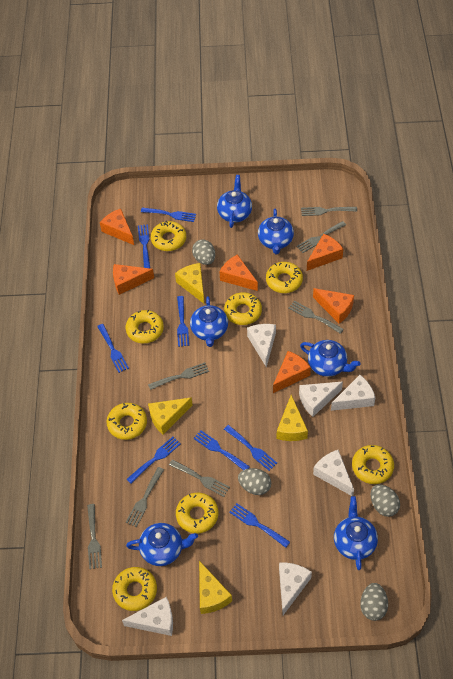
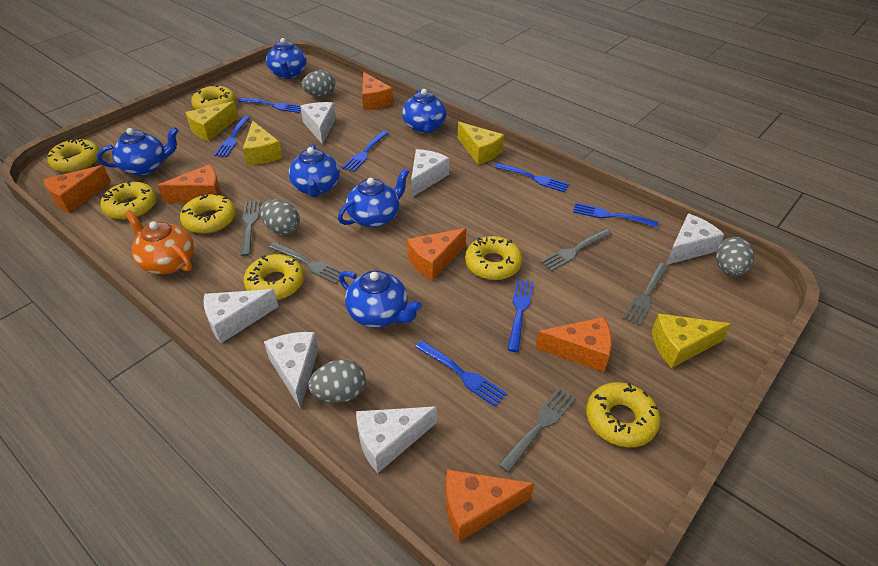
blue fork: [97,324,129,373] [126,437,181,484] [138,224,150,268] [141,208,196,222] [177,296,189,347] [193,430,250,470] [224,425,277,471] [229,503,290,548] = 8 -> [214,116,250,157] [239,97,301,113] [342,131,389,172] [415,341,507,407] [494,163,569,192] [507,279,534,352] [573,203,658,228] = 7
grey fork: [87,504,102,569] [126,467,164,527] [148,362,209,390] [169,459,230,497] [289,301,344,334] [296,221,346,253] [301,207,357,216] = 7 -> [240,200,260,256] [269,242,343,284] [498,388,576,473] [540,229,612,271] [623,263,669,326] = 5
orange teapot: none = 0 -> [125,210,194,274] = 1
yellow donut: [106,403,147,440] [112,567,157,611] [126,310,164,343] [151,221,186,251] [176,493,218,533] [224,292,262,325] [266,262,303,293] [352,445,394,484] = 8 -> [47,138,100,173] [100,180,157,220] [180,193,236,234] [191,84,236,109] [244,254,304,300] [465,236,522,280] [586,382,660,448] = 7

